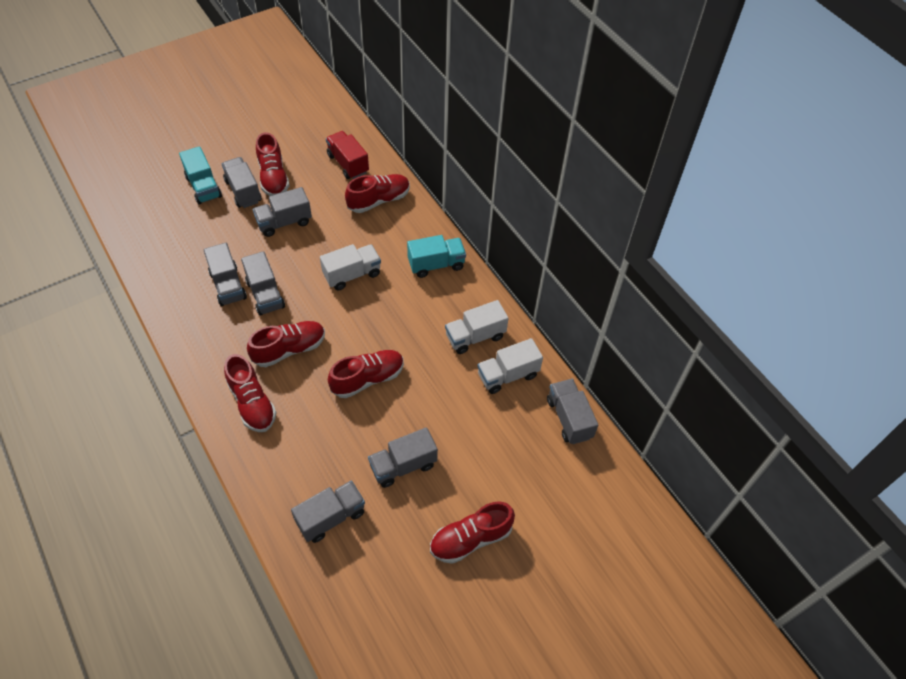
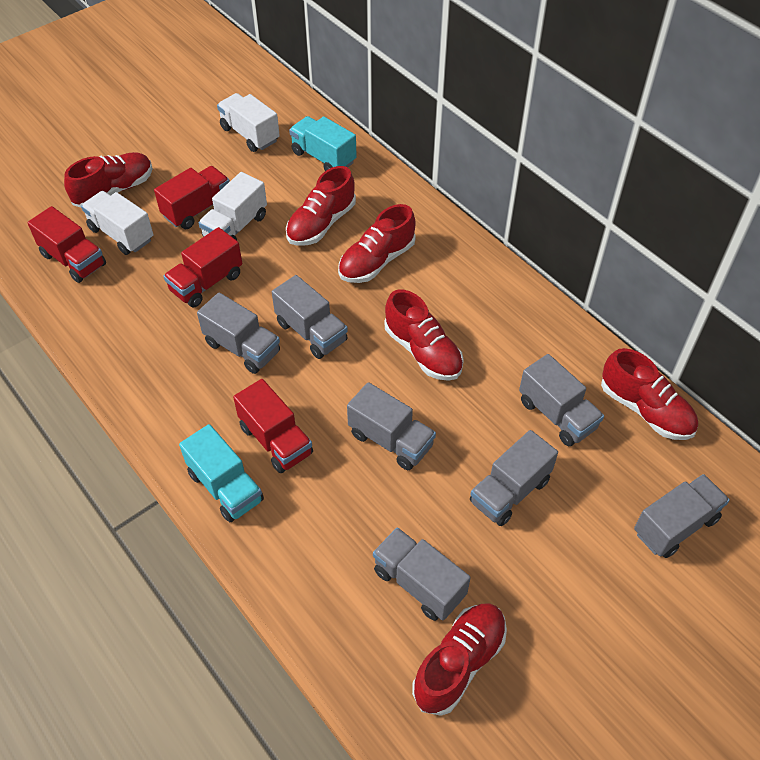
red truck: [326,131,369,179] = 1 -> [27,206,106,283] [154,166,230,229] [163,227,242,308] [233,379,313,473] = 4

